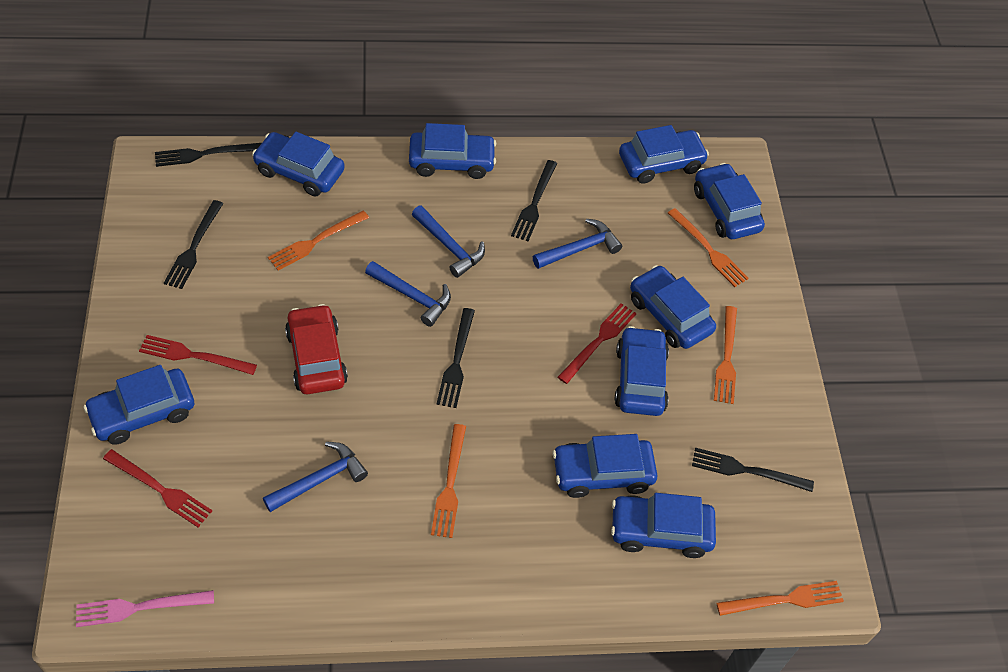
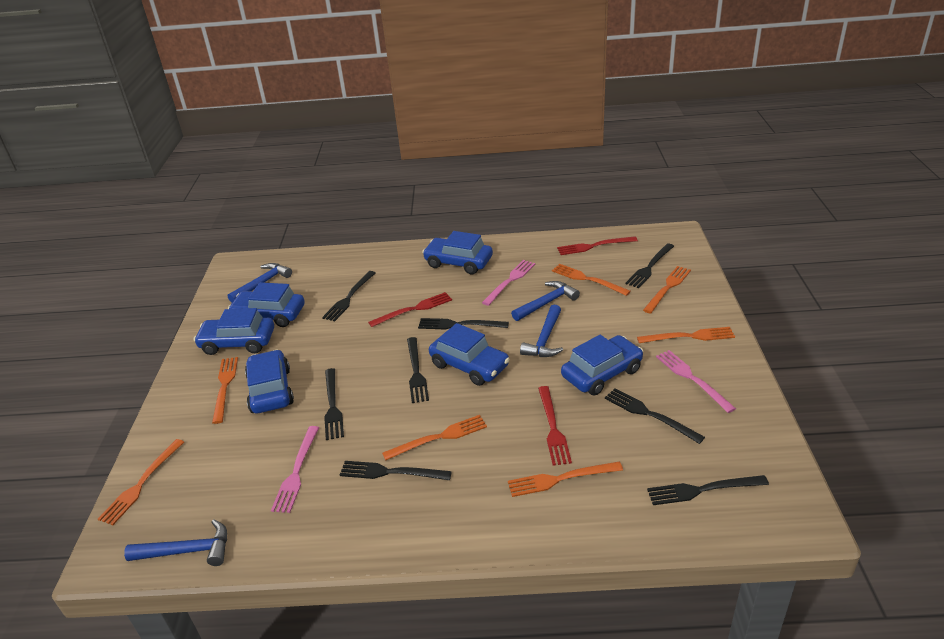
black fork: [155,143,262,167] [164,200,224,289] [436,308,475,408] [511,160,558,241] [692,448,814,492] = 5 -> [322,271,376,321] [324,368,344,440] [340,461,452,480] [407,337,429,403] [418,318,509,329] [605,388,705,444] [626,243,674,288] [647,475,769,505] = 8
blue car: [83,365,194,445] [252,132,345,197] [409,123,496,179] [552,434,658,498] [611,493,716,558] [615,326,669,416] [619,125,709,184] [630,265,716,349] [694,163,765,239] = 9 -> [194,308,274,355] [228,282,305,327] [245,350,294,414] [422,231,493,274] [429,323,510,386] [561,335,643,395] = 6
orange fork: [268,210,369,271] [431,424,466,538] [668,208,749,287] [714,306,737,404] [716,581,844,616] = 5 -> [98,439,184,525] [212,357,238,424] [382,415,487,460] [508,461,623,497] [552,264,631,296] [637,327,735,343] [643,266,691,313] = 7
pink fork: [76,590,214,627] = 1 -> [271,426,319,513] [482,260,535,306] [656,350,736,413] = 3
red car: [285,304,348,394] = 1 -> none = 0

